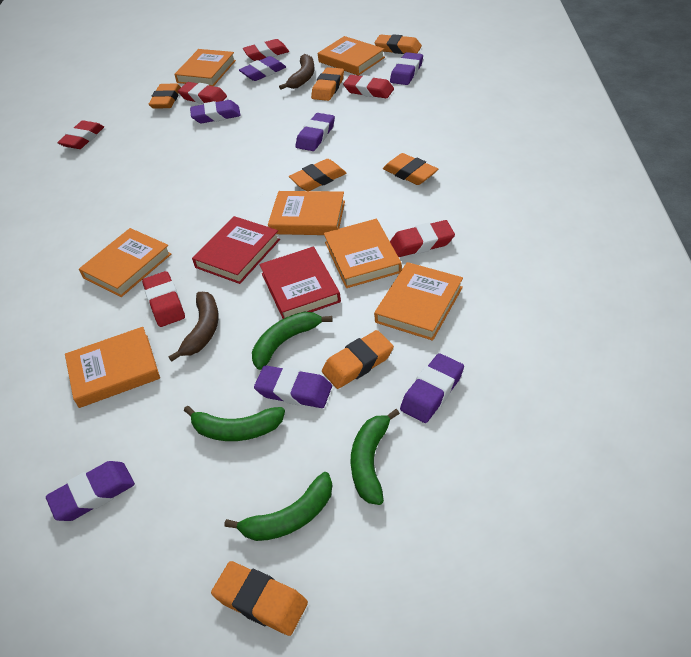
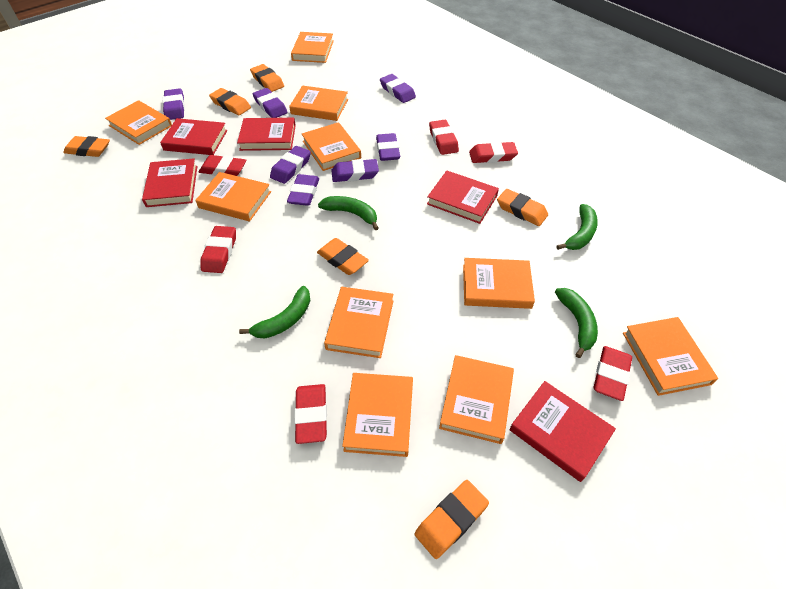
brown banana: [168,292,219,362] [279,54,315,90] = 2 -> none = 0
orange book: [65,327,160,408] [79,228,171,297] [174,49,236,86] [268,191,345,235] [318,36,385,76] [324,219,402,288] [374,262,463,341] = 7 -> [105,100,172,145] [195,172,271,221] [289,86,348,121] [291,32,334,63] [302,122,361,171] [324,287,393,358] [342,373,413,457] [439,355,514,444] [463,258,535,309] [623,317,718,396] = 10
orange eraser: [148,83,181,109] [211,561,308,636] [289,159,346,191] [311,67,344,101] [322,330,394,389] [374,34,422,54] [383,153,438,185] = 7 -> [63,136,110,157] [209,88,251,115] [250,64,284,92] [317,238,369,275] [415,480,489,559] [497,189,548,226] = 6
red book: [192,216,280,284] [259,247,341,319] = 2 -> [142,158,197,207] [160,118,227,155] [237,118,296,151] [427,171,499,224] [509,381,616,482] = 5

